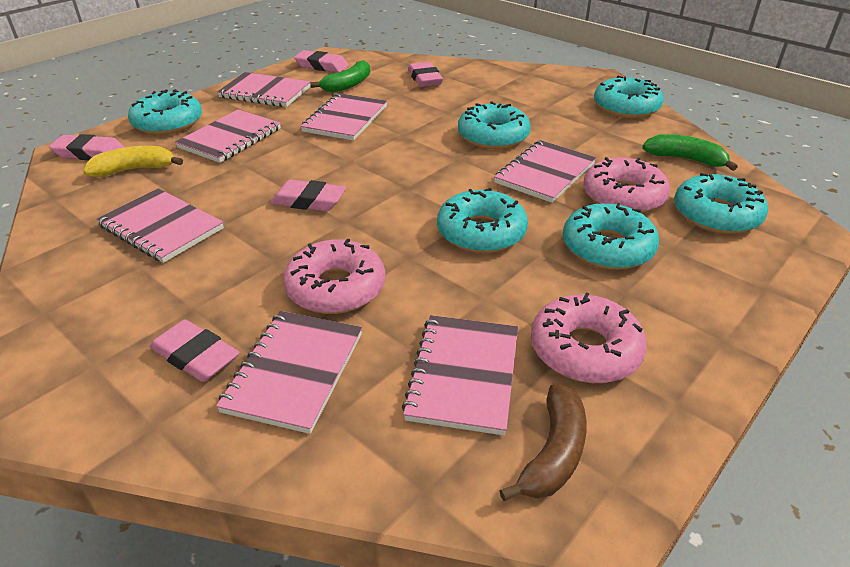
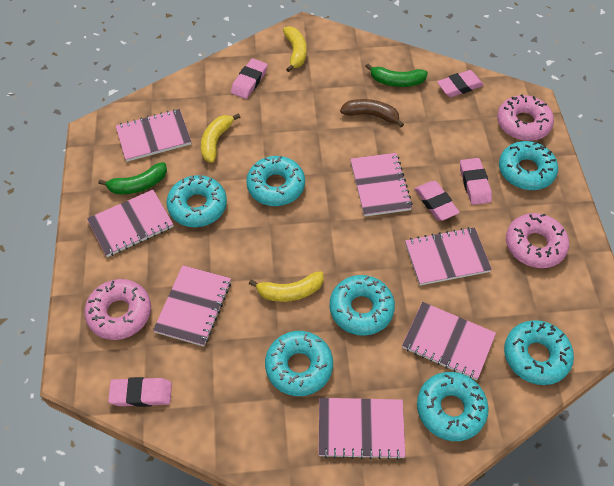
turquoise donut: [128,89,202,135] [437,188,528,253] [458,101,531,149] [563,203,659,270] [594,76,664,118] [674,173,768,234] = 6 -> [167,175,227,227] [246,156,305,206] [265,331,333,396] [329,275,395,336] [417,372,489,441] [499,141,558,190] [504,320,574,385] = 7
yellow banana: [83,146,183,177] = 1 -> [201,113,240,163] [249,271,324,302] [283,26,307,72] = 3

